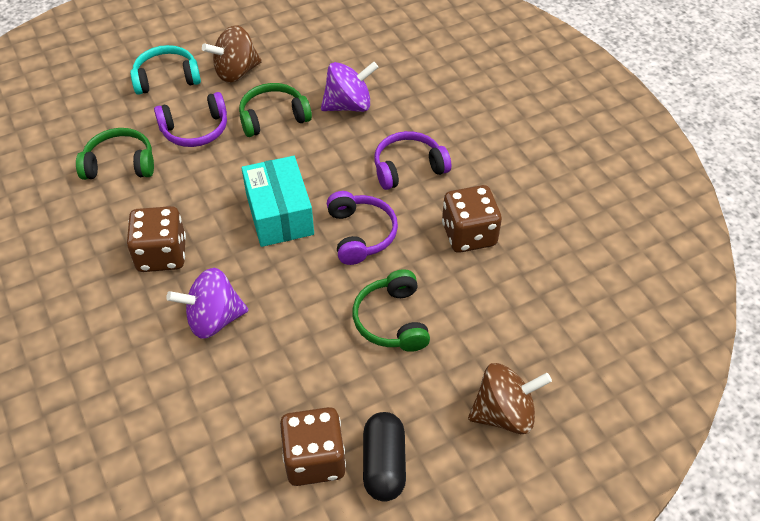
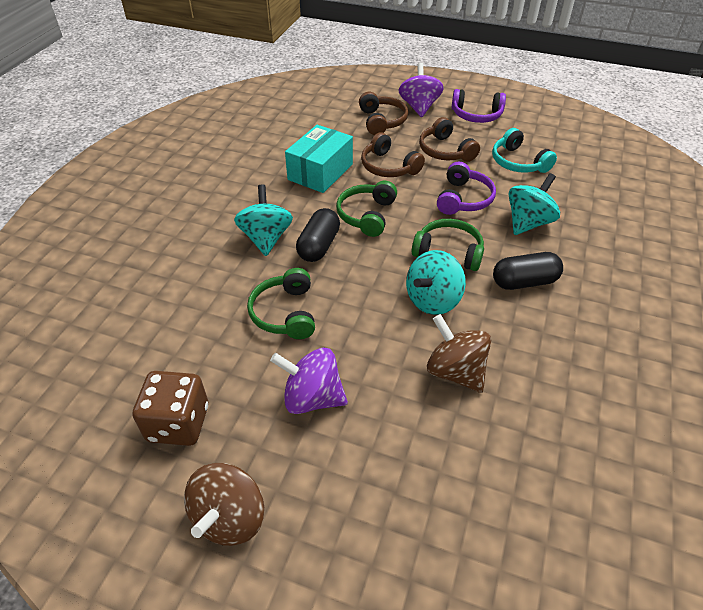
black capsule: [363,412,406,502] = 1 -> [296,208,340,262] [493,252,563,290] = 2
brown dice: [127,206,186,272] [280,407,346,486] [442,185,502,253] = 3 -> [133,371,208,446] = 1
brown headphones: none = 0 -> [359,92,408,135] [361,133,425,177] [419,117,480,162] = 3
purple headphones: [154,92,227,147] [327,191,398,265] [374,131,451,190] = 3 -> [437,162,496,215] [452,89,506,123] = 2
turquoise spinning top: none = 0 -> [234,185,293,256] [406,250,466,315] [509,173,560,235] = 3

